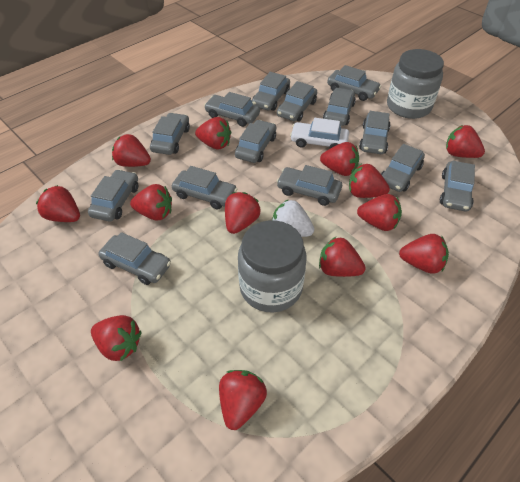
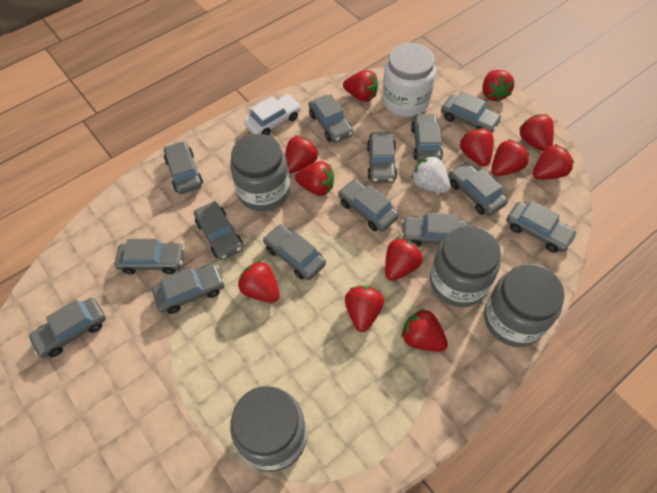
grey jar: [238,220,306,312] [387,49,444,119] = 2 -> [230,134,290,211] [230,386,307,472] [430,225,501,307] [484,264,564,347] = 4
red strawberry: [36,185,80,222] [91,315,142,362] [112,134,151,167] [130,184,172,221] [195,117,231,150] [219,370,267,430] [225,192,261,234] [319,237,366,277] [320,142,359,176] [349,164,390,198] [357,194,402,231] [399,234,449,274] [446,125,485,158] = 13 -> [238,261,280,303] [285,135,319,173] [295,161,334,196] [343,70,378,102] [345,285,384,332] [385,238,423,281] [401,309,448,352] [460,128,494,167] [483,70,514,102] [491,139,530,176] [519,114,554,151] [533,144,574,180] = 12
white jar: none = 0 -> [382,43,436,117] = 1

